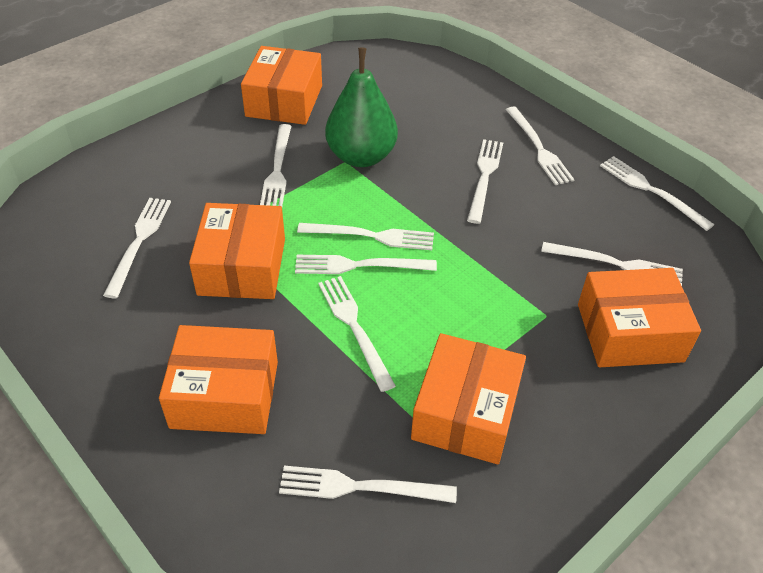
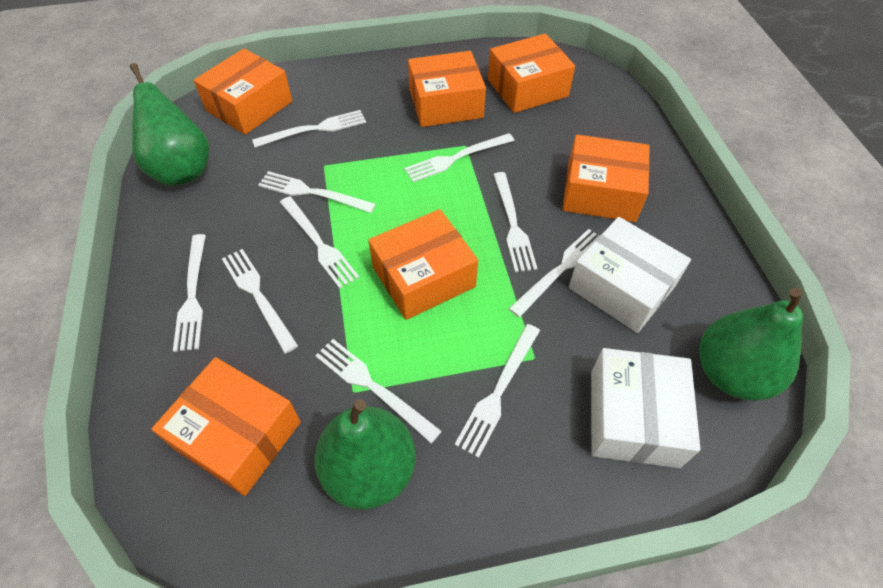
green pear: [325,48,398,167] = 1 -> [130,63,209,186] [314,399,416,510] [699,287,803,401] = 3
orange box: [159,325,278,434] [189,203,285,299] [241,46,322,125] [411,333,526,464] [578,268,701,367] = 5 -> [151,357,301,496] [194,48,292,135] [368,209,478,320] [408,51,486,127] [488,34,575,113] [563,135,650,222] = 6
white box: none = 0 -> [569,217,691,333] [591,348,701,468] = 2

